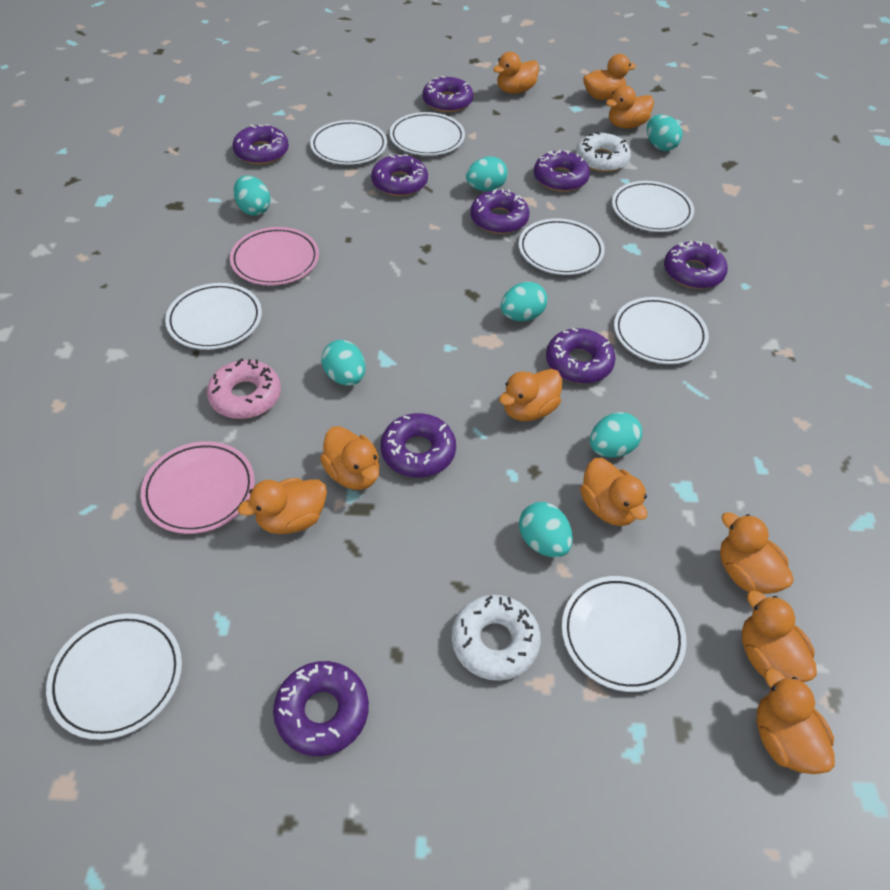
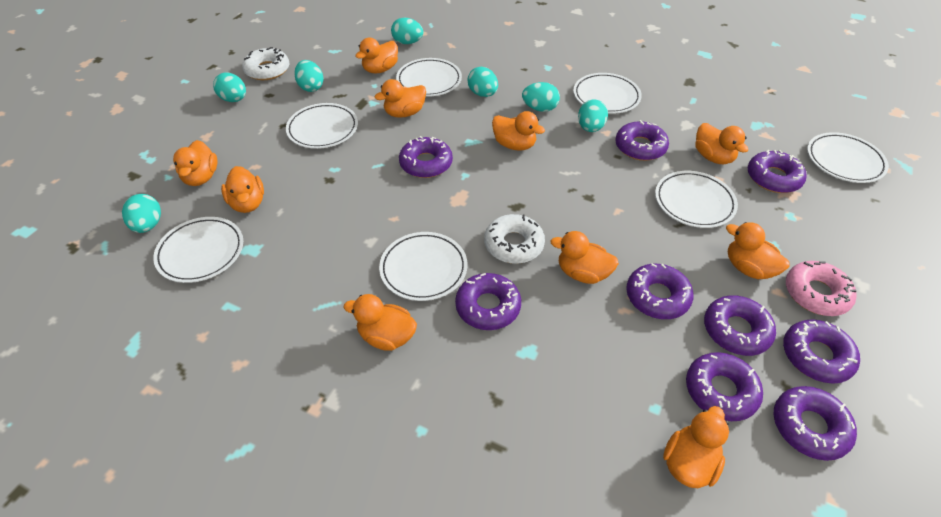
pink plate: [141,441,255,534] [230,227,319,286] = 2 -> none = 0
white plate: [46,614,182,740] [165,283,262,350] [310,120,387,165] [390,112,465,156] [519,219,605,275] [562,576,686,692] [612,181,694,232] [614,297,709,364] = 8 -> [153,217,243,283] [286,103,358,149] [379,232,467,301] [396,58,462,97] [573,73,642,114] [655,171,738,228] [807,132,889,183] = 7

